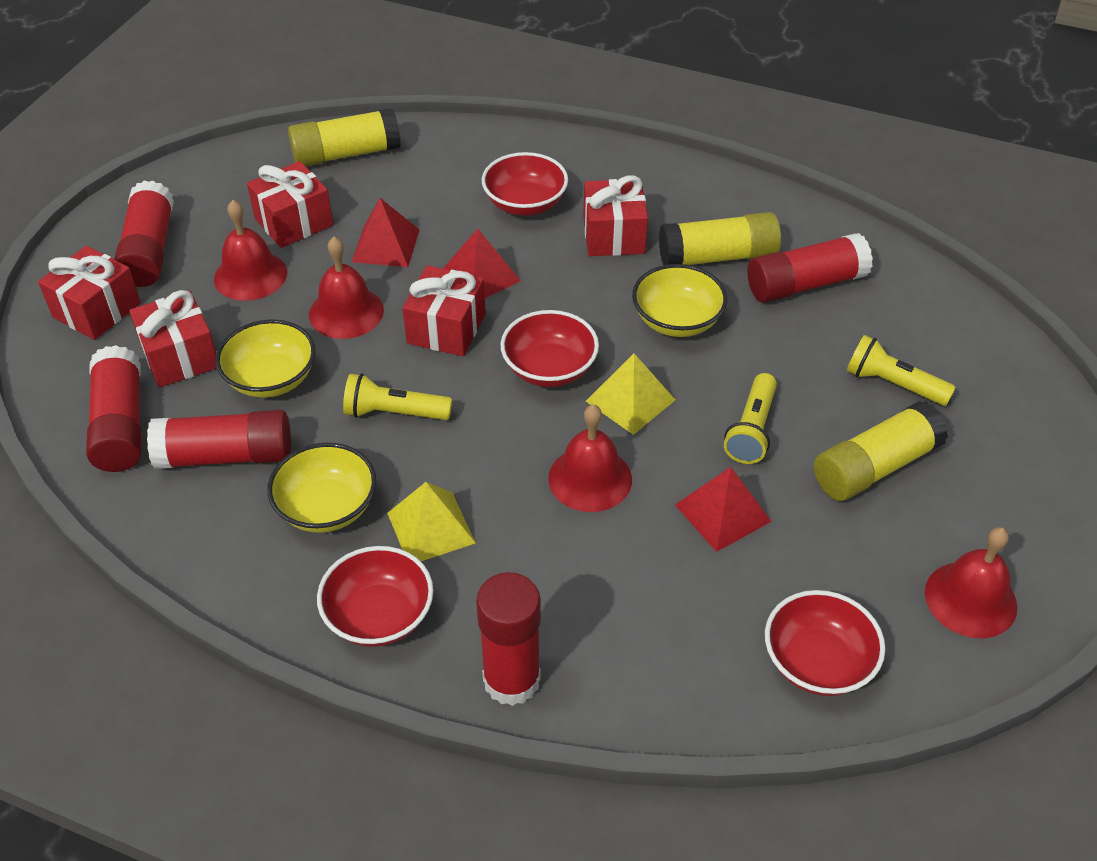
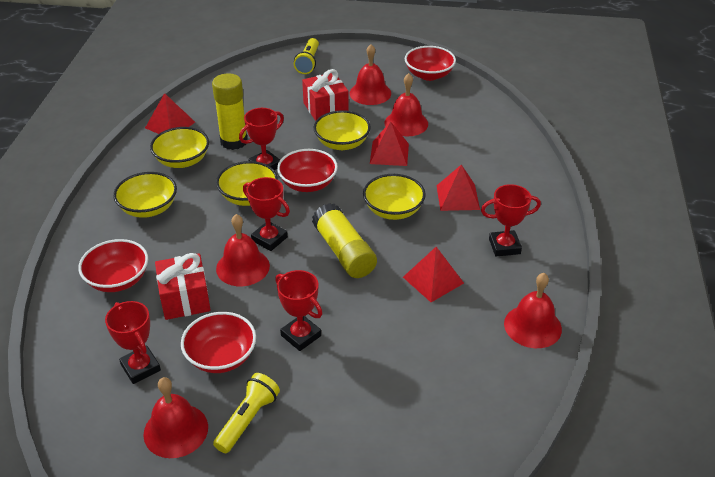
red bell: [214,200,287,301] [309,237,384,339] [548,404,632,512] [925,527,1017,638] = 4 -> [143,377,208,458] [216,214,270,286] [350,44,391,105] [384,73,428,136] [504,273,562,348] = 5
red gift: [38,246,141,340] [129,290,216,388] [247,161,333,248] [402,265,486,356] [583,175,648,256] = 5 -> [155,253,211,320] [302,69,349,121] = 2
red glue stick: [86,345,141,472] [114,181,174,287] [147,410,291,469] [476,572,541,706] [747,233,873,303] = 5 -> none = 0
red pyramid: [352,198,419,267] [443,229,521,298] [675,467,772,552] = 3 -> [145,93,195,134] [370,121,409,166] [403,247,464,302] [437,165,480,211] = 4
red trophy: none = 0 -> [105,301,161,384] [239,108,284,170] [243,177,290,251] [275,270,322,351] [481,184,541,256] = 5
yellow bowl: [215,320,316,398] [267,443,376,533] [632,264,727,337] = 3 -> [113,172,177,218] [150,127,209,168] [216,161,278,206] [313,110,371,150] [363,174,426,220] = 5
yellow flashlight: [343,373,452,420] [724,373,777,464] [847,335,956,406] = 3 -> [213,373,280,453] [294,38,319,74] = 2
yellow glue stick: [288,108,401,166] [659,212,781,265] [814,401,948,501] = 3 -> [212,73,248,150] [312,203,377,278] = 2
yellow pyramid: [387,482,476,561] [586,353,675,435] = 2 -> none = 0

